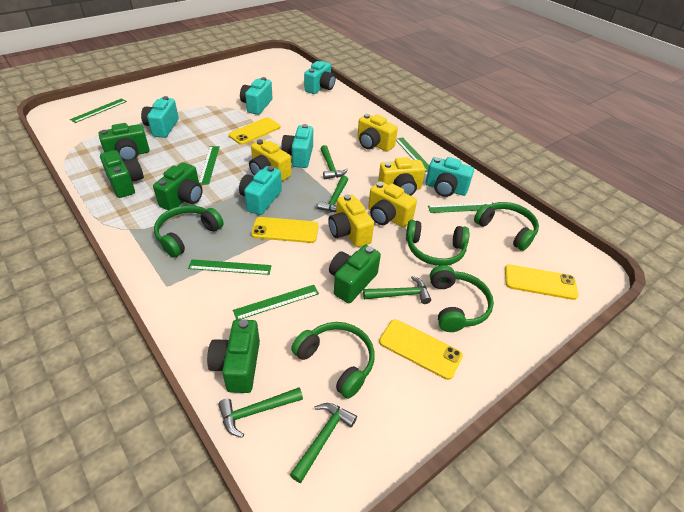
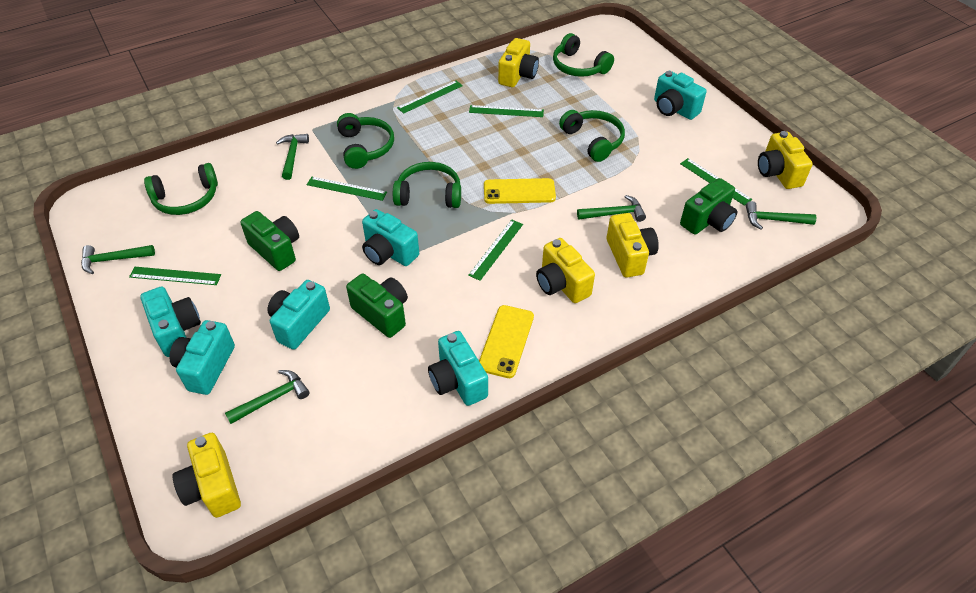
green camera: [99,123,150,161] [100,150,144,198] [153,162,203,210] [207,319,260,393] [329,245,381,303] = 5 -> [240,211,299,271] [346,274,408,338] [680,178,737,235] = 3
yellow phone: [228,117,281,145] [251,217,318,243] [379,319,463,380] [505,264,578,300] = 4 -> [479,305,534,378] [484,178,556,204] = 2

